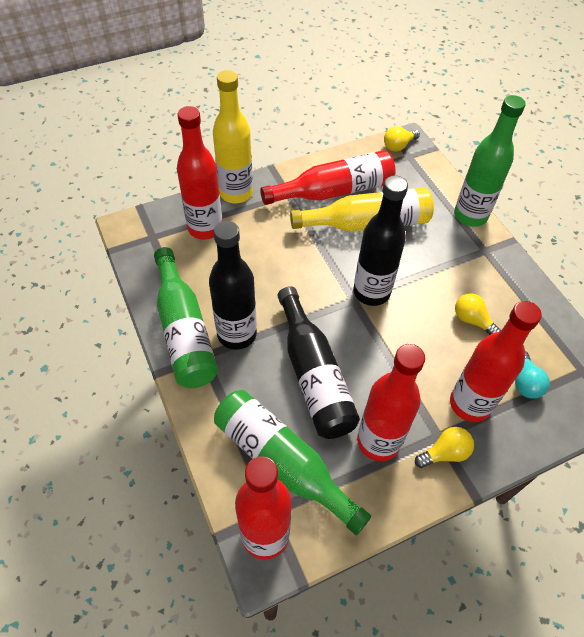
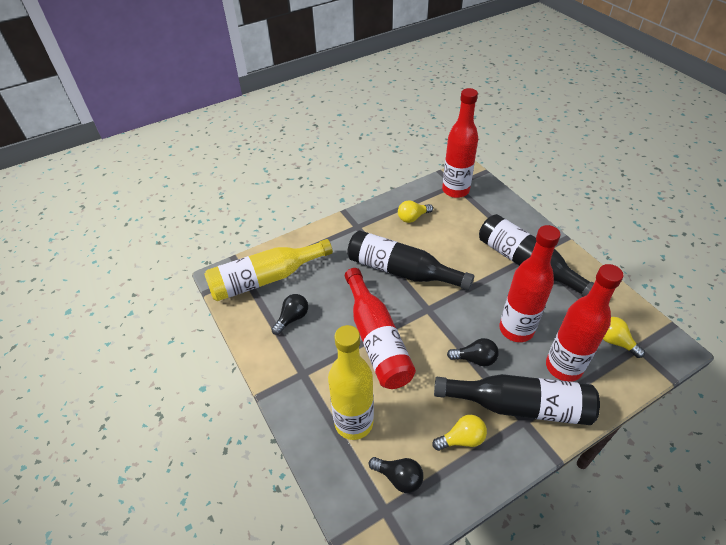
black light bulb: none = 0 -> [271,294,308,335] [369,457,423,493] [447,338,499,366] = 3
green bottle: [154,247,218,388] [214,390,371,535] [454,95,526,227] = 3 -> none = 0
red bottle: [177,106,222,239] [235,456,292,559] [260,150,396,205] [357,344,425,461] [450,301,542,422] = 5 -> [345,268,416,389] [442,88,478,198] [499,225,560,342] [546,264,624,382] = 4
turquoise light bulb: [515,351,550,399] = 1 -> none = 0

